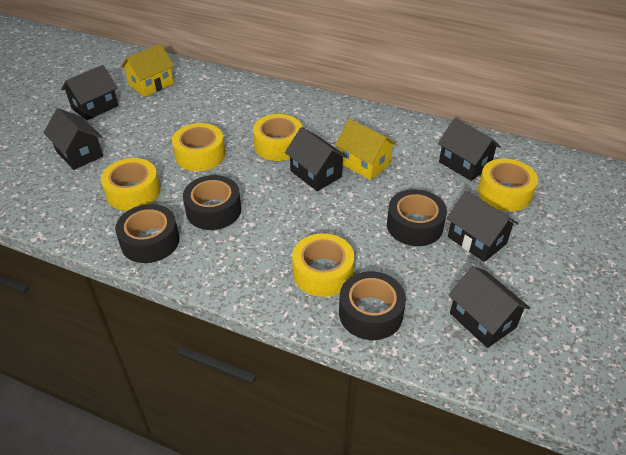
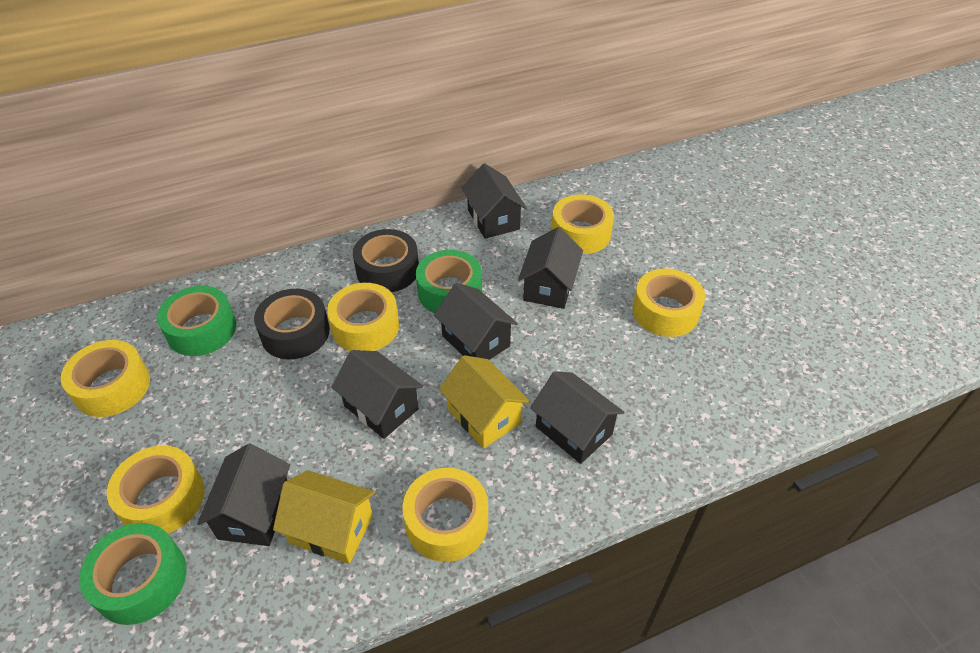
black tape: [115,204,179,263] [183,175,241,230] [339,271,406,340] [387,189,447,246] = 4 -> [254,289,330,359] [353,229,419,292] = 2
green tape: none = 0 -> [79,523,187,625] [157,286,236,356] [416,250,482,313] = 3
yellow tape: [101,158,160,211] [172,123,225,171] [253,114,303,161] [292,233,354,297] [478,158,538,211] = 5 -> [61,340,150,417] [107,445,205,533] [327,283,399,351] [402,468,488,562] [551,194,614,254] [632,269,705,337] = 6

